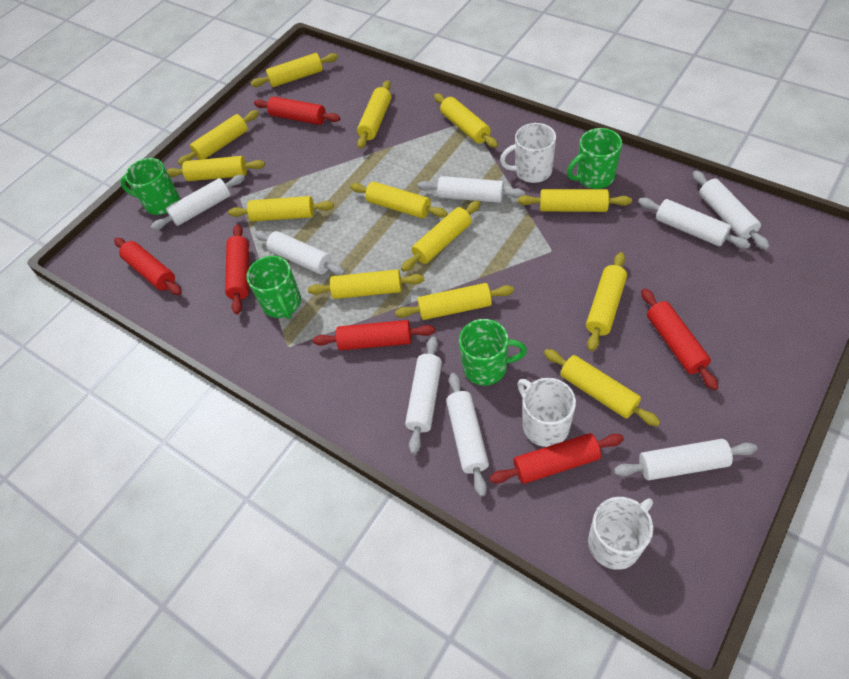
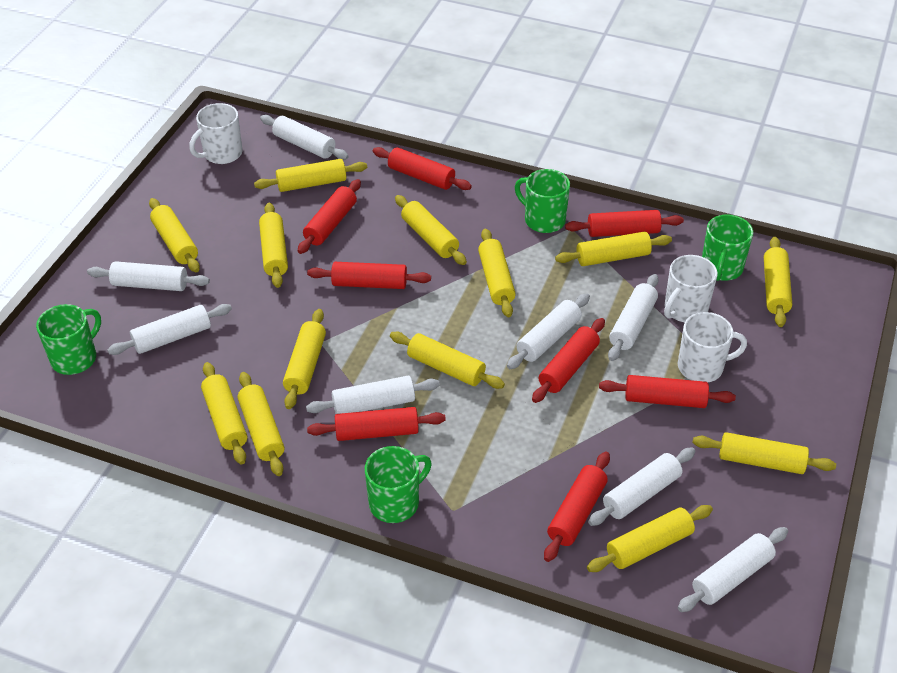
red rolling pin: [114,238,182,295] [225,224,249,314] [254,96,340,125] [313,320,435,350] [490,433,624,484] [641,288,718,390] = 6 -> [298,179,361,254] [307,262,431,289] [307,407,446,441] [373,147,472,190] [532,318,605,403] [544,452,610,562] [565,210,684,237] [599,375,736,408] = 8

